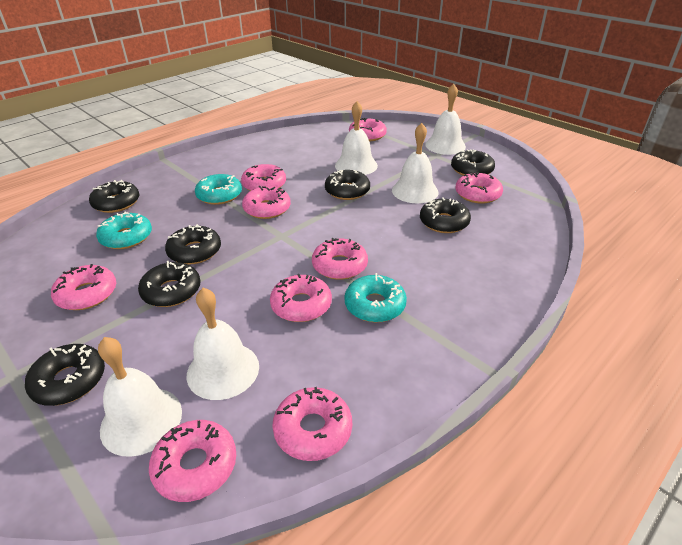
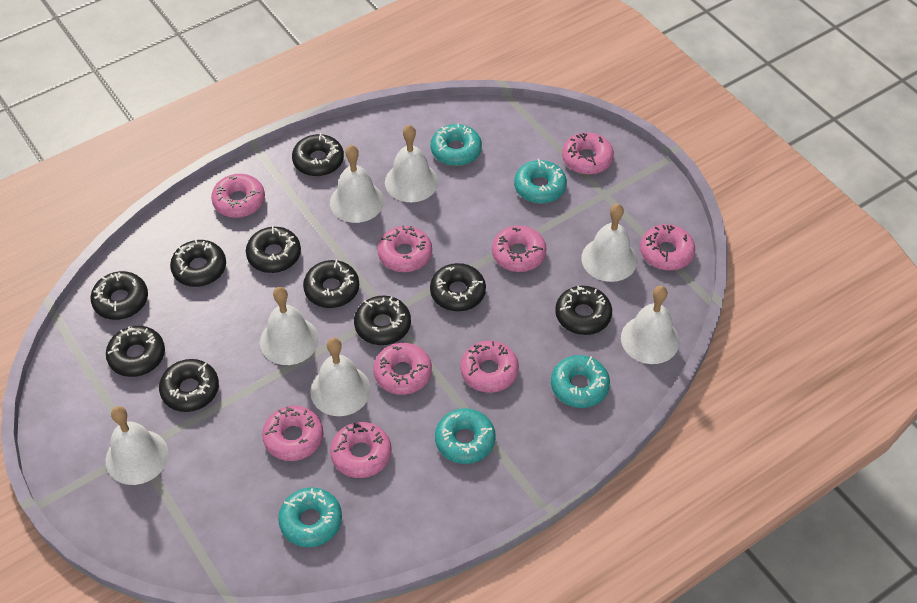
black donut: [25,344,105,406] [89,180,140,213] [138,261,201,307] [165,224,221,264] [325,170,370,200] [420,198,471,233] [451,150,495,176] = 7 -> [91,271,148,320] [106,326,165,377] [159,359,219,412] [170,240,226,287] [246,225,301,273] [292,133,344,177] [303,259,359,308] [354,295,411,345] [430,263,486,311] [555,286,612,335] = 10
turquoise donut: [96,212,152,249] [195,174,242,205] [344,273,407,322] = 3 -> [278,487,342,547] [431,124,482,166] [435,408,495,464] [514,159,567,203] [551,355,610,408] = 5
white bell: [98,337,182,457] [187,288,259,400] [335,101,378,175] [392,123,439,203] [425,84,466,155] = 5 -> [106,406,169,485] [260,287,319,365] [310,338,371,416] [330,145,384,223] [385,125,438,202] [581,204,637,282] [621,286,680,364] = 7

